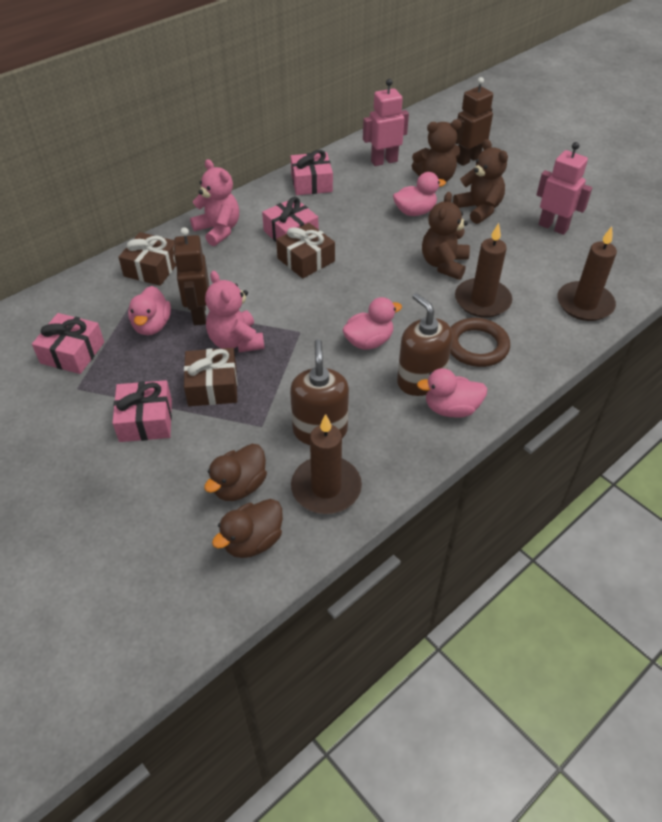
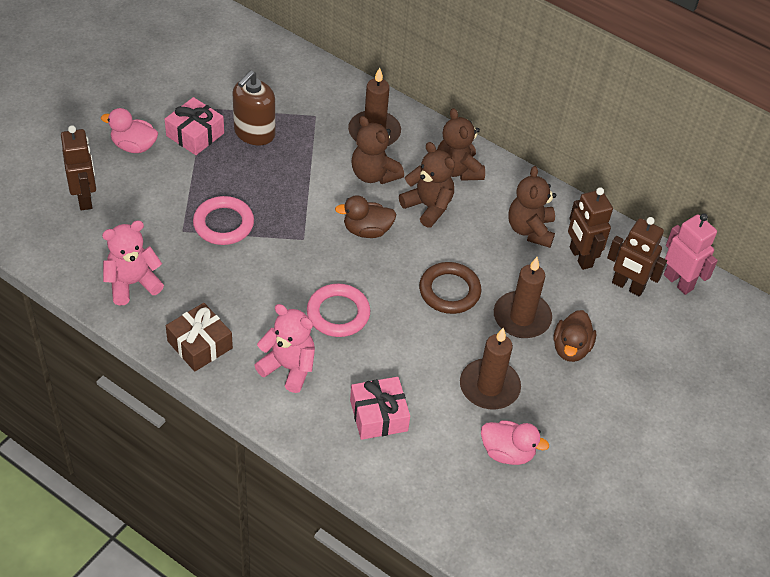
brown gift: [118,232,176,286] [184,348,237,406] [276,223,335,278] = 3 -> [166,303,233,372] = 1
brown robot: [173,227,209,325] [456,77,493,166] = 2 -> [61,125,96,210] [568,187,613,270] [607,217,667,296] = 3
brown soap dispenser: [290,339,349,445] [397,293,453,396] = 2 -> [233,70,275,145] = 1
brown teddy bear: [412,119,462,182] [422,192,470,280] [453,139,508,224] = 3 -> [352,116,404,184] [399,142,455,228] [437,108,485,181] [508,166,556,248] = 4
pink duck: [128,286,171,335] [342,297,402,350] [393,172,446,216] [417,368,487,418] = 4 -> [101,108,158,153] [481,420,549,465] = 2
pink gift: [32,313,104,374] [112,380,172,442] [262,197,318,242] [291,150,333,195] = 4 -> [165,97,224,155] [350,377,410,440] = 2
pink ring: none = 0 -> [193,196,254,245] [307,284,370,337] = 2
pink robot: [363,79,409,166] [537,142,592,235] = 2 -> [664,213,718,295] = 1

